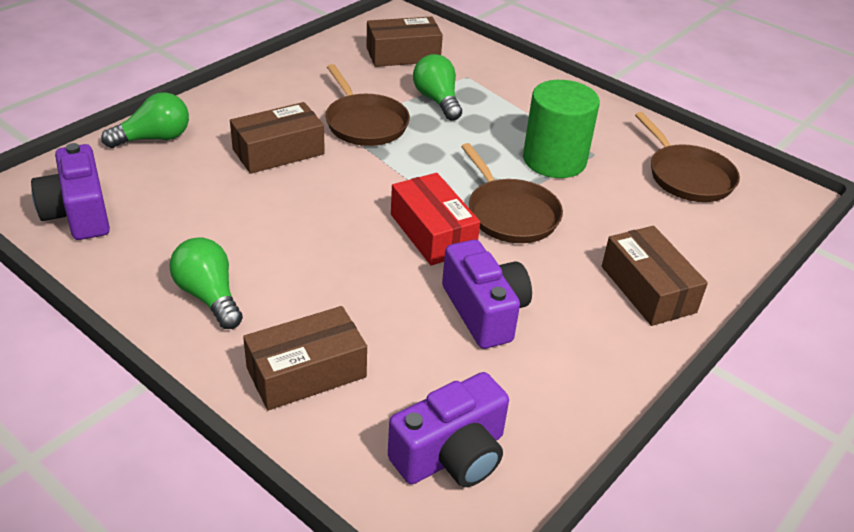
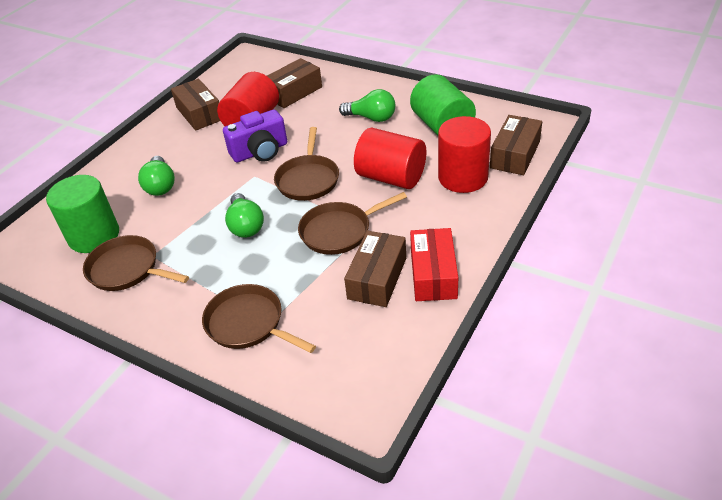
brown pan: [325,64,410,146] [461,143,563,243] [635,112,740,202] = 3 -> [83,235,189,291] [202,284,316,353] [274,127,339,201] [298,192,407,255] = 4
green cylinder: [523,80,600,178] = 1 -> [46,175,119,253] [410,74,476,135] = 2
purple camera: [31,143,110,240] [388,372,509,487] [442,240,532,349] = 3 -> [223,110,287,162] = 1
red cylinder: none = 0 -> [217,72,279,126] [354,127,426,189] [438,116,491,193] = 3

